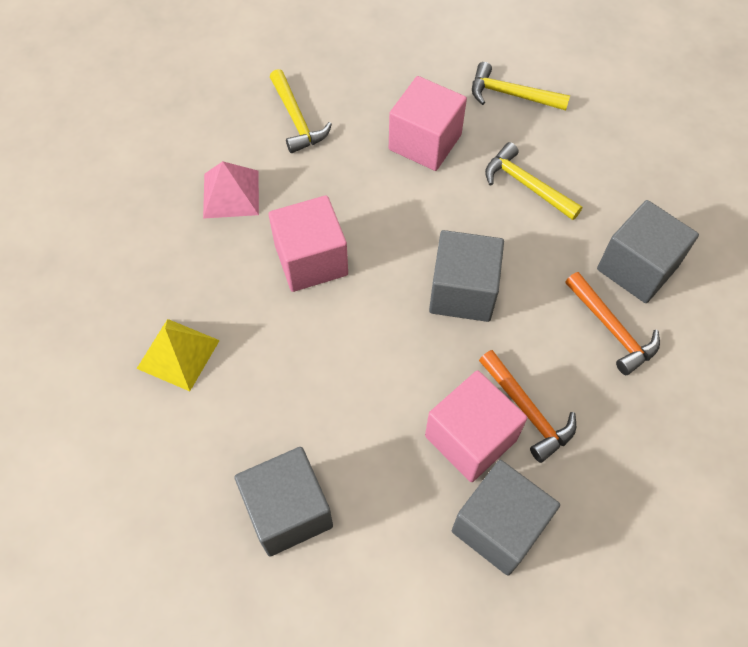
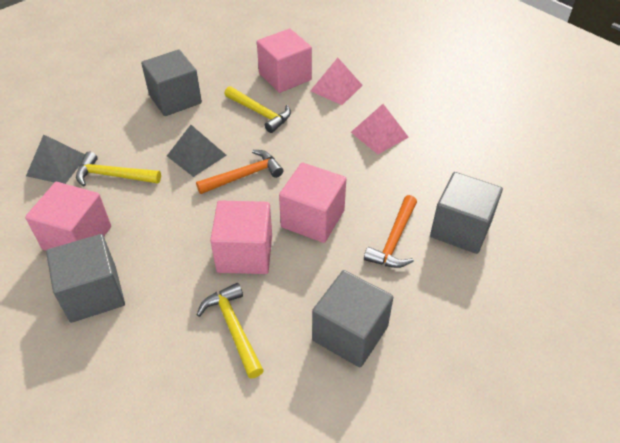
grey pyramid: none = 0 -> [26,134,85,184] [167,125,227,177] = 2
pink cube: [269,195,348,292] [389,76,467,171] [425,370,527,482] = 3 -> [25,182,111,251] [210,200,272,274] [257,29,312,93] [279,163,346,243] = 4
pink pyramid: [203,161,259,219] = 1 -> [310,58,363,105] [351,104,409,154] = 2
yellow pyramid: [136,319,220,391] = 1 -> none = 0

